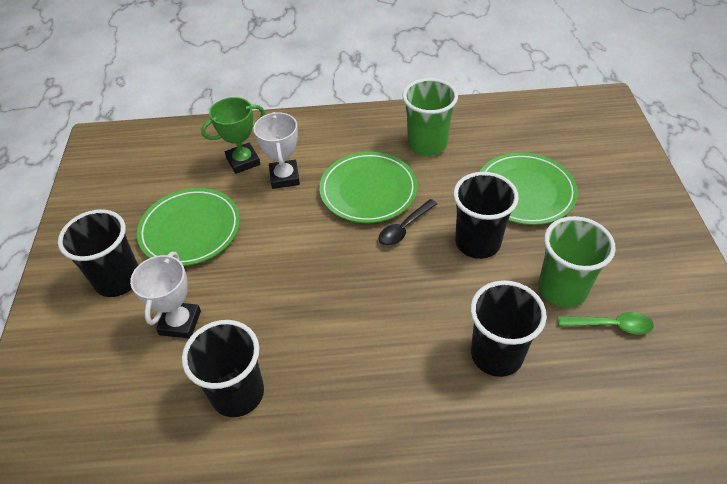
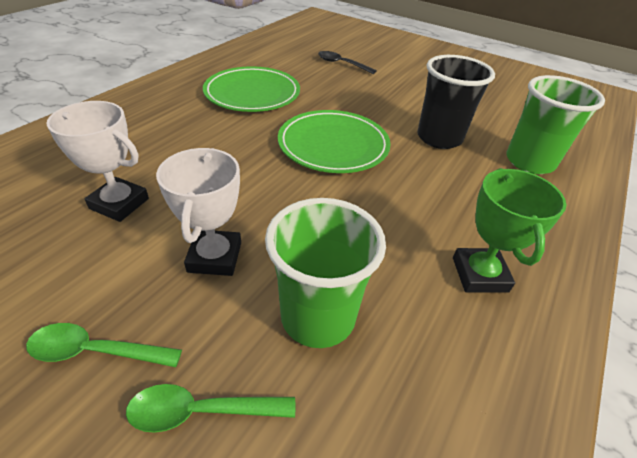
black cup: [58,209,138,297] [182,320,264,417] [453,172,519,259] [470,280,547,377] = 4 -> [417,55,495,149] = 1
green plate: [137,188,240,266] [319,152,418,223] [480,152,578,225] = 3 -> [203,66,300,112] [278,110,391,173] = 2
green spoon: [558,312,654,335] = 1 -> [26,323,182,367] [126,384,295,433] = 2

